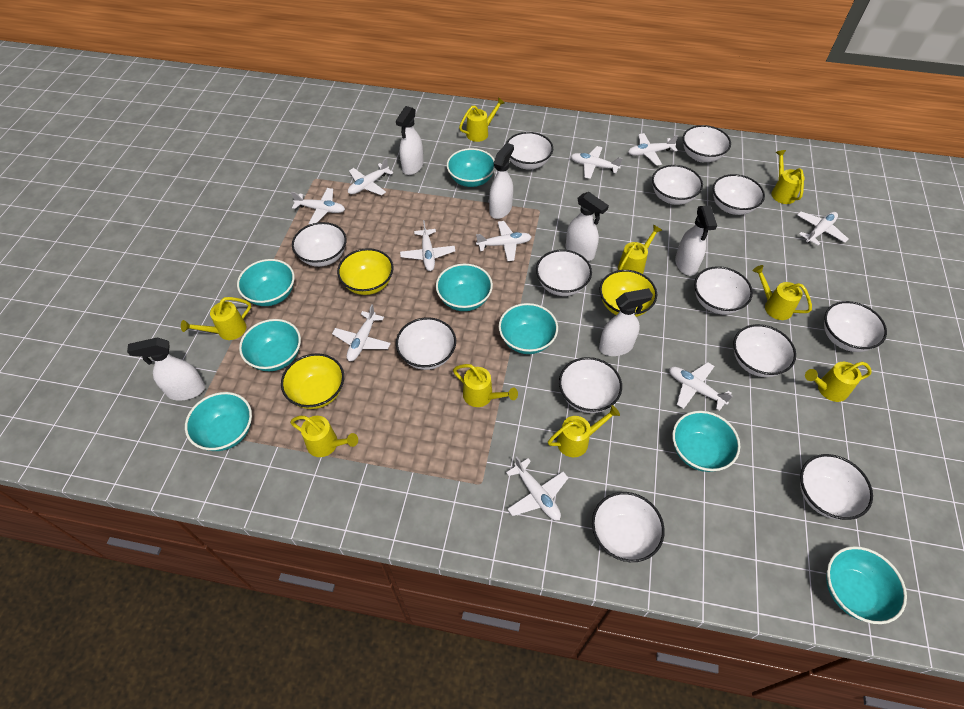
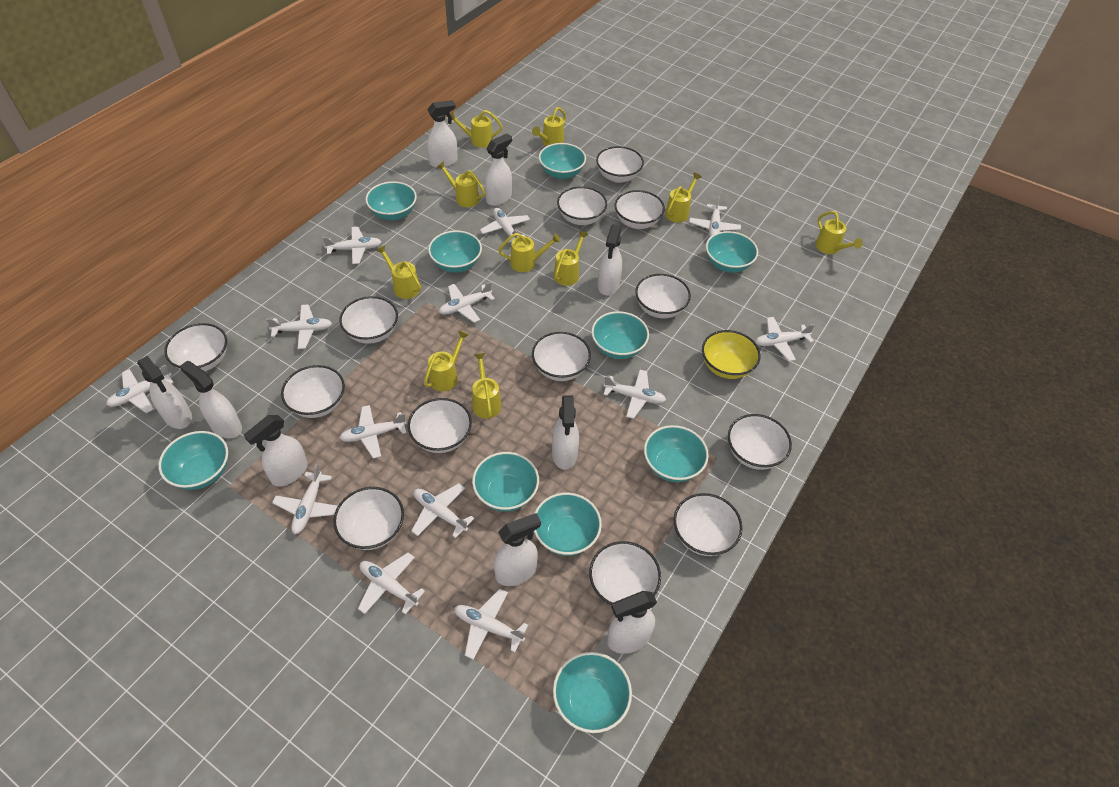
turquoise bowl: [185,392,252,451] [237,259,295,306] [239,319,301,371] [436,264,493,311] [447,148,495,187] [499,303,558,354] [672,411,740,472] [826,546,907,624] = 8 -> [158,431,228,490] [365,181,417,220] [428,230,482,273] [472,452,539,512] [534,493,602,556] [539,143,586,179] [553,652,632,733] [591,311,649,359] [644,425,709,482] [706,231,758,273] = 10
white plane: [291,188,345,224] [332,304,391,361] [348,158,393,196] [400,220,455,271] [476,221,531,261] [506,457,568,520] [571,146,623,179] [628,133,678,166] [669,362,733,411] [797,211,848,245] = 10 -> [106,364,174,413] [266,304,332,349] [272,464,338,534] [322,227,381,264] [340,405,407,459] [358,553,425,615] [411,483,474,538] [439,282,495,323] [454,589,528,660] [480,208,530,243] [603,370,666,419] [689,196,741,237] [755,317,815,361] = 13
white spray bottle: [127,337,205,401] [396,106,424,175] [489,143,514,219] [566,192,609,261] [599,288,653,356] [675,205,717,276] = 6 -> [137,356,192,429] [179,361,242,439] [244,415,308,487] [427,100,458,168] [485,134,512,206] [494,513,541,586] [552,395,579,469] [598,225,622,295] [607,591,657,654] = 9
yellow bowl: [281,353,344,409] [337,248,394,295] [599,270,657,317] = 3 -> [702,330,761,379] = 1
yellow watering can: [181,297,251,340] [290,416,358,457] [453,364,518,407] [459,97,505,142] [548,405,620,457] [618,225,662,274] [753,265,812,320] [771,150,805,204] [805,362,872,402] = 9 -> [376,245,421,299] [424,330,469,391] [437,161,485,207] [450,110,503,148] [472,353,502,419] [498,233,561,272] [532,107,566,146] [554,230,589,286] [665,172,702,223] [815,211,863,254] = 10

